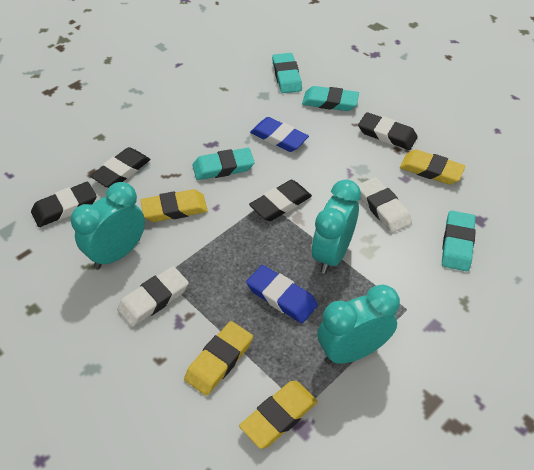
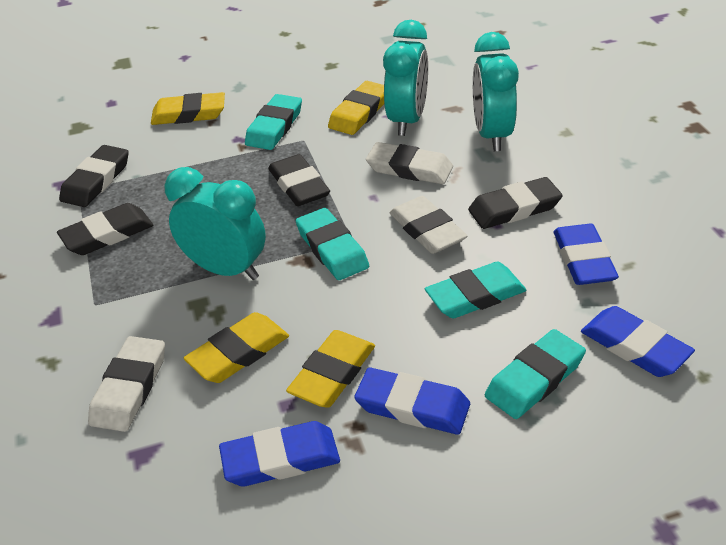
blue eraser: [246,265,318,323] [250,117,309,152] = 2 -> [219,421,340,487] [354,368,470,435] [554,223,619,285] [581,306,695,377] = 4
white eraser: [117,266,189,327] [358,177,412,233] = 2 -> [88,336,165,432] [366,142,453,184] [389,196,468,254] = 3

